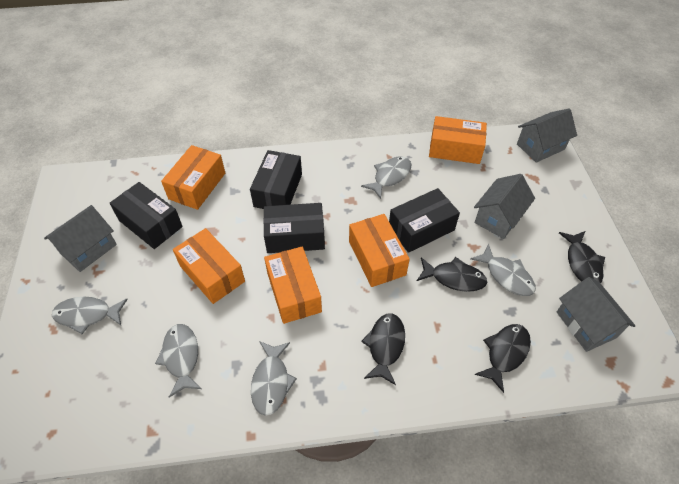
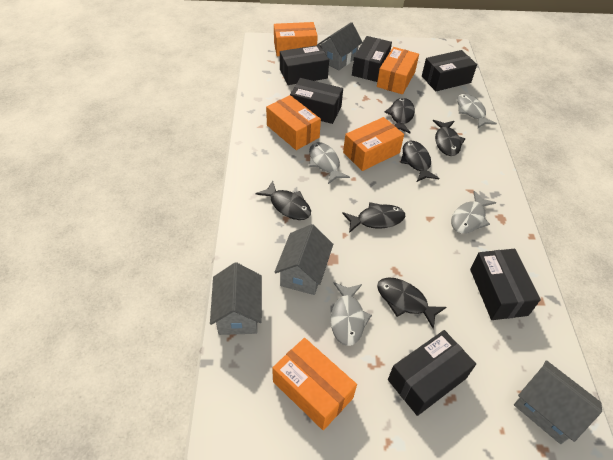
black box: [109,182,183,249] [250,150,302,209] [263,203,325,253] [389,188,460,253] = 4 -> [280,45,329,85] [290,78,343,124] [352,36,392,82] [388,330,476,416] [422,50,477,91] [470,249,541,320] = 6
black fish: [361,313,405,385] [417,257,487,292] [474,324,531,393] [559,231,605,283] = 4 -> [255,181,311,220] [342,202,405,233] [377,277,447,329] [385,98,415,133] [400,141,440,182] [433,120,465,156] = 6
grey fish: [52,297,128,334] [155,324,202,398] [251,341,297,416] [361,156,412,199] [470,244,536,296] = 5 -> [309,142,350,184] [331,282,372,346] [451,191,496,234] [457,94,497,128] = 4

